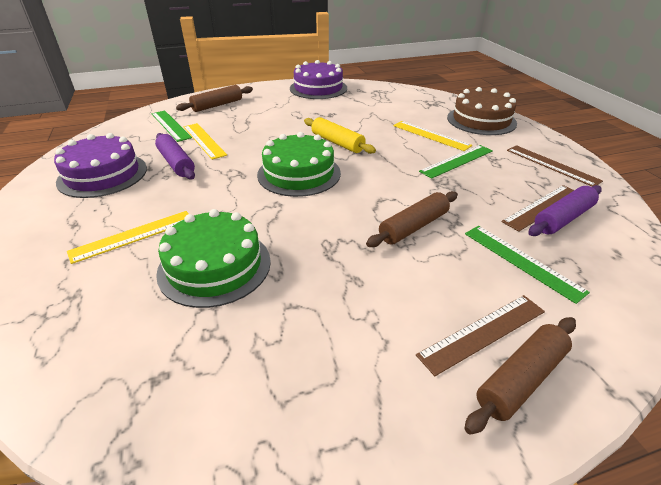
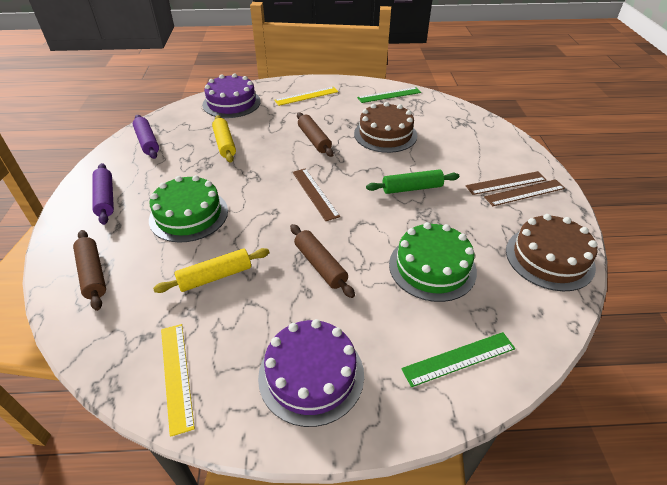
brown cake: [447,87,517,135] = 1 -> [354,102,417,153] [506,214,598,291] = 2
green rolling pin: none = 0 -> [366,169,459,194] = 1
green ruler: [152,110,192,142] [419,145,493,179] [465,226,590,304] = 3 -> [357,87,421,103] [401,332,516,387] = 2
yellow rolling pin: [304,117,376,154] = 1 -> [153,248,270,293] [212,115,236,163] = 2
yellow ruler: [67,211,189,264] [184,123,227,160] [393,121,472,151] = 3 -> [161,324,195,437] [274,87,338,106] = 2

